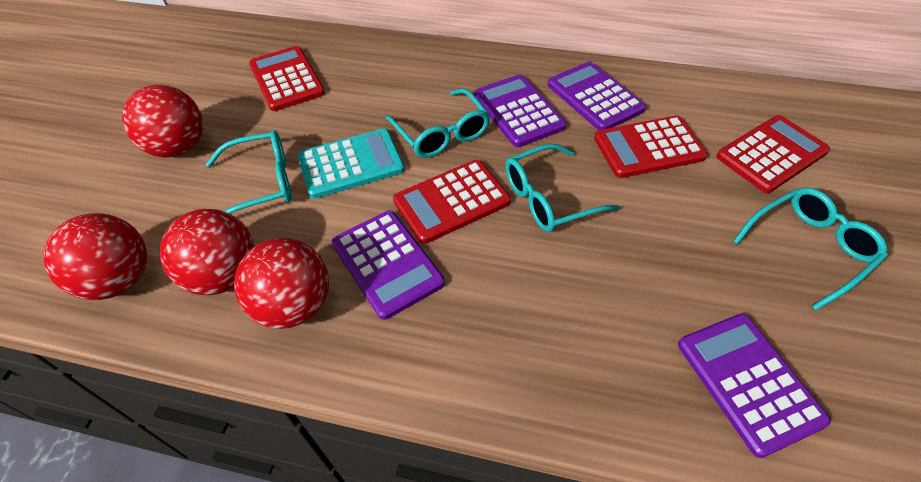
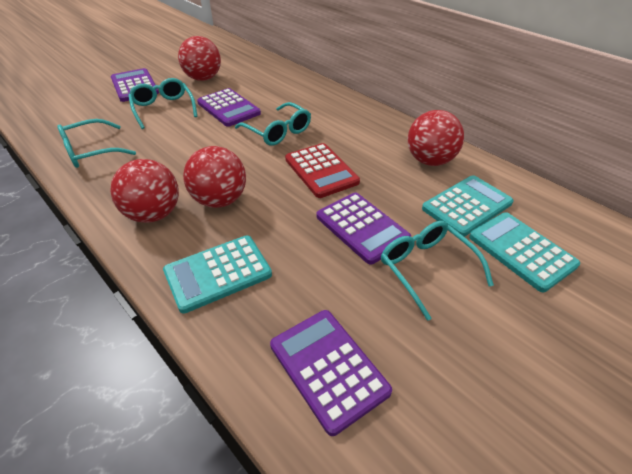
red calculator: [249,46,325,111] [393,160,511,244] [594,115,707,178] [716,115,830,193] = 4 -> [285,143,360,198] = 1
turquoise calculator: [297,128,405,199] = 1 -> [163,235,272,314] [422,175,514,237] [469,212,580,292] = 3

